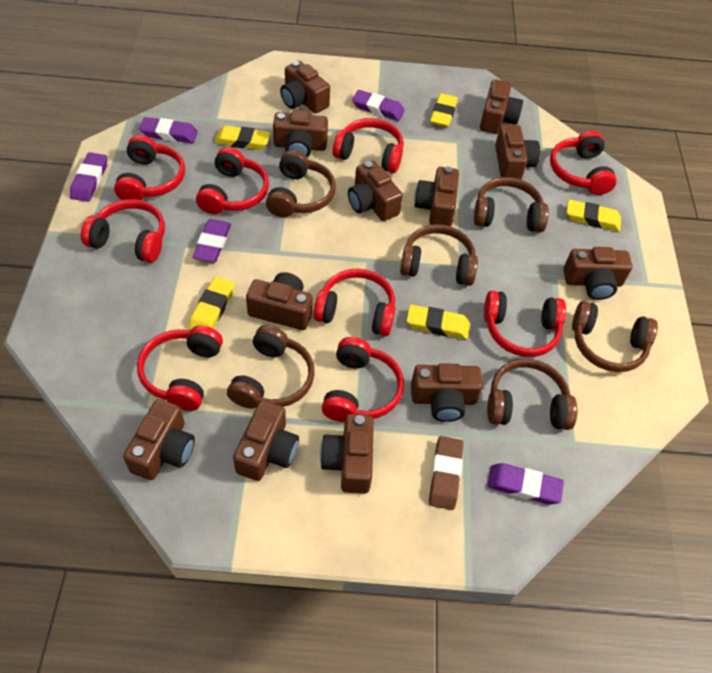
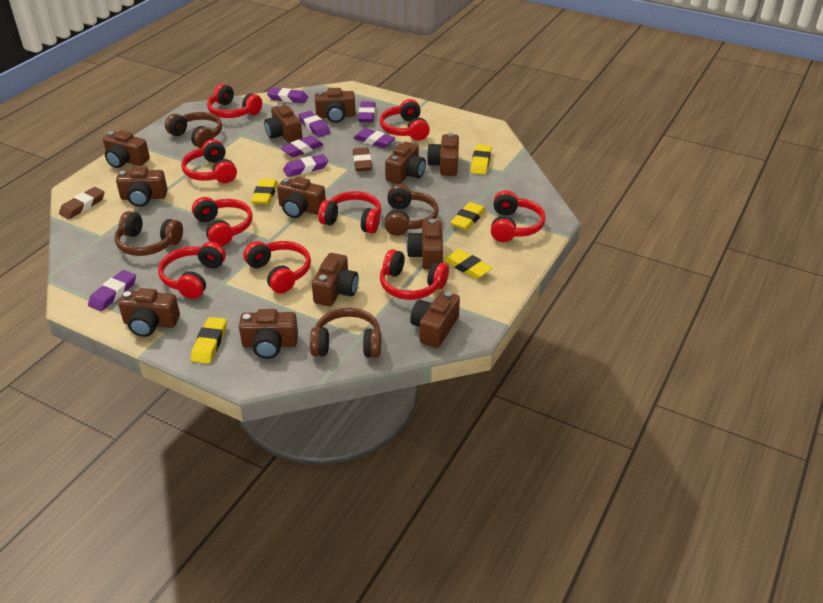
brown eraser: [429,436,463,510] = 1 -> [59,187,105,219] [353,148,372,171] = 2
brown headphones: [227,325,315,409] [266,150,336,217] [400,224,478,286] [474,177,549,233] [487,359,577,430] [572,301,658,372] = 6 -> [114,211,183,256] [165,112,222,148] [310,308,381,358] [384,184,439,236] = 4
purple eraser: [70,152,107,202] [139,117,198,143] [192,219,231,262] [352,90,405,121] [487,463,564,505] = 5 -> [88,270,136,311] [267,88,308,103] [281,136,323,158] [283,154,328,177] [298,111,331,137] [353,128,395,148] [358,102,376,122] = 7

